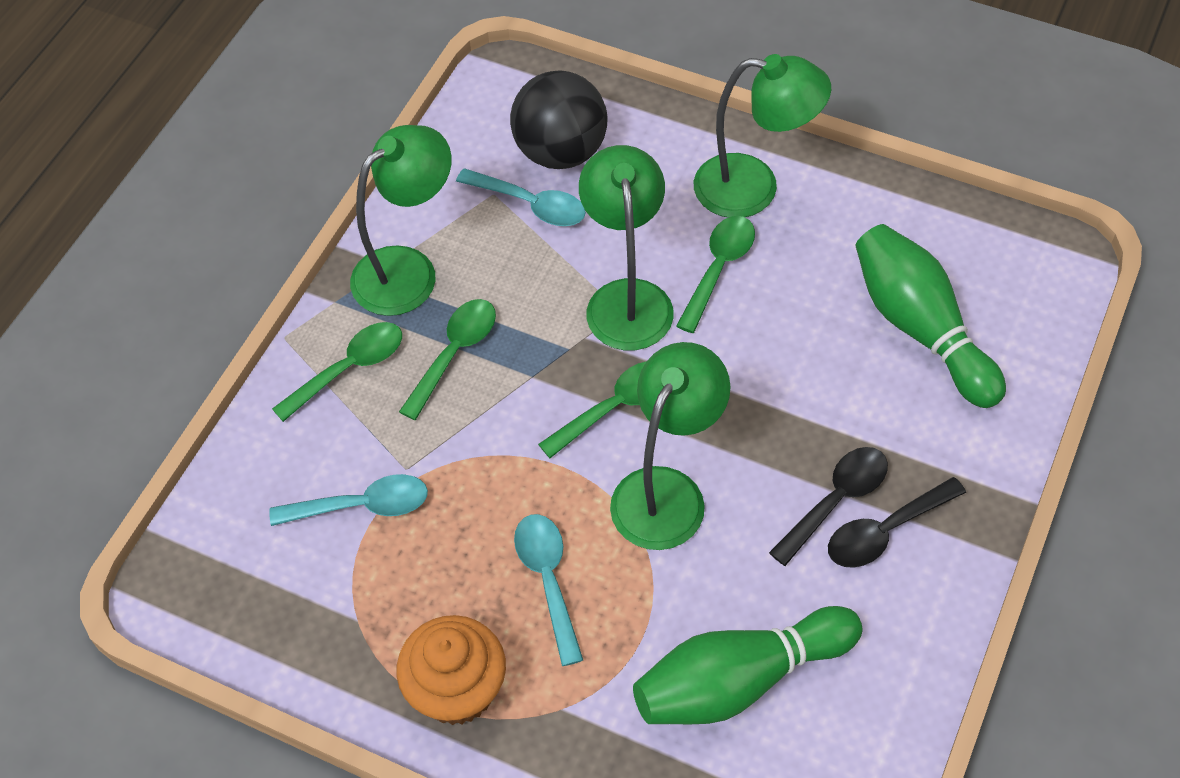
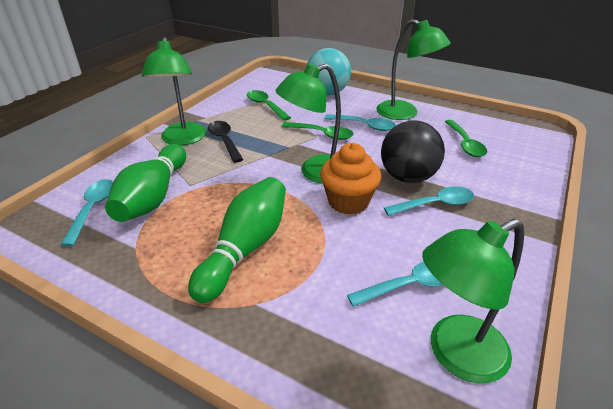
black spoon: [769,447,888,566] [828,477,966,568] = 2 -> [208,121,243,163] = 1
green spoon: [272,322,402,422] [399,299,496,420] [538,361,647,458] [676,216,755,333] = 4 -> [247,90,291,121] [282,122,354,140] [445,120,487,157] = 3
turquoise ball: none = 0 -> [306,48,351,95] = 1
turquoise spoon: [269,474,428,526] [456,168,586,226] [514,514,583,666] = 3 -> [60,179,113,246] [324,114,396,131] [347,261,443,307] [384,186,474,216] = 4

